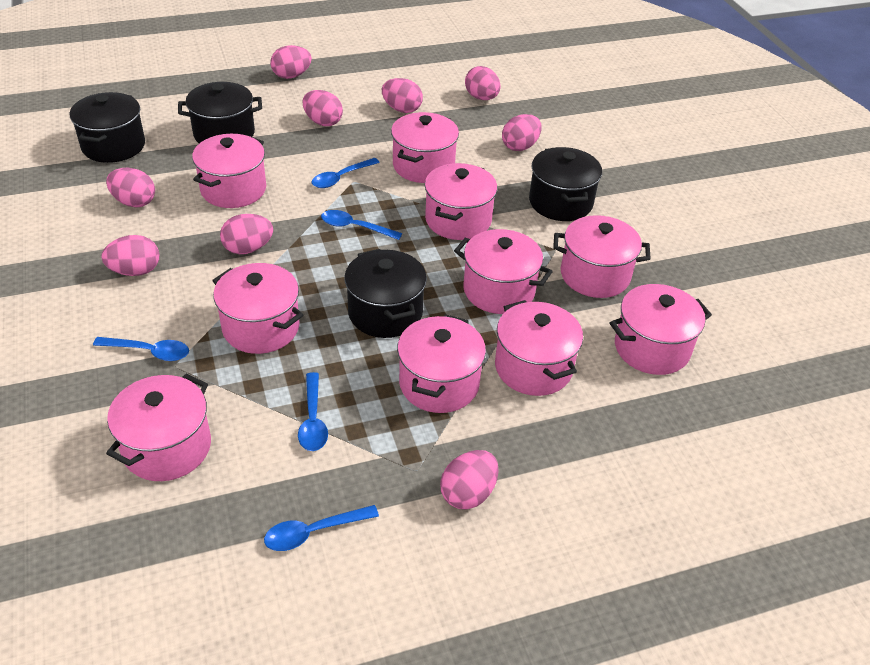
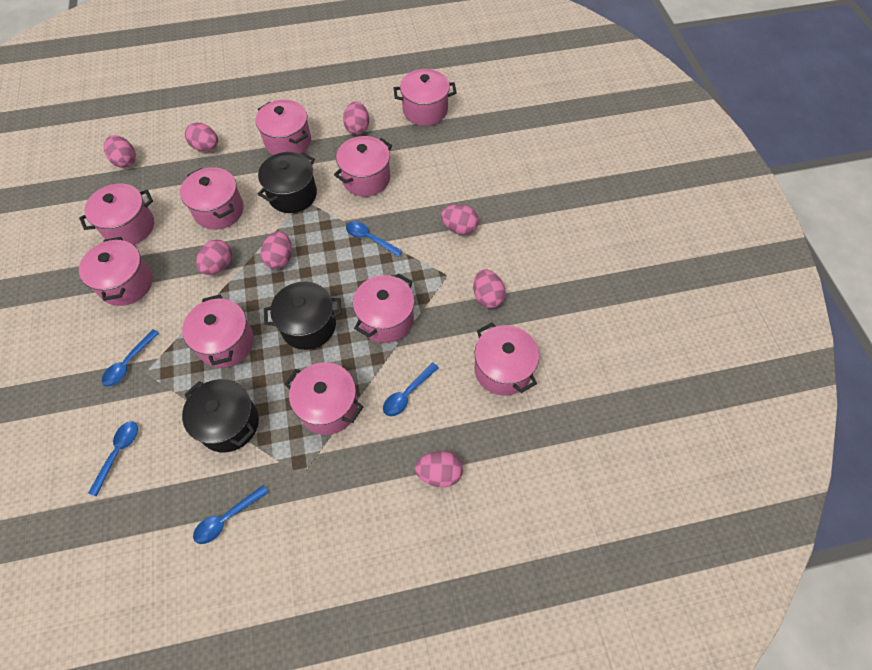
black pot: [70,92,145,163] [178,82,262,143] [344,249,427,338] [529,147,602,221] = 4 -> [182,379,259,452] [258,152,317,213] [264,282,342,350] = 3
pink egg: [101,235,159,276] [106,168,155,208] [220,214,273,254] [270,45,312,79] [302,90,343,126] [382,78,423,113] [440,450,498,510] [465,66,501,100] [502,114,542,151] = 9 -> [104,135,136,168] [185,123,218,151] [196,240,232,275] [261,231,292,269] [343,101,369,135] [415,451,463,488] [441,204,479,235] [473,269,506,308] = 8

